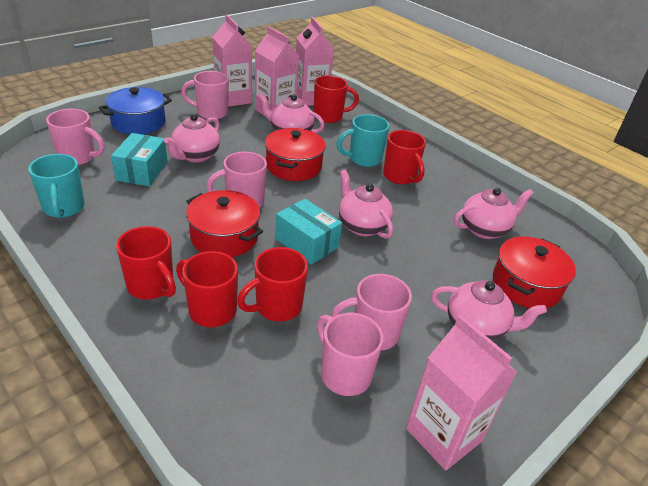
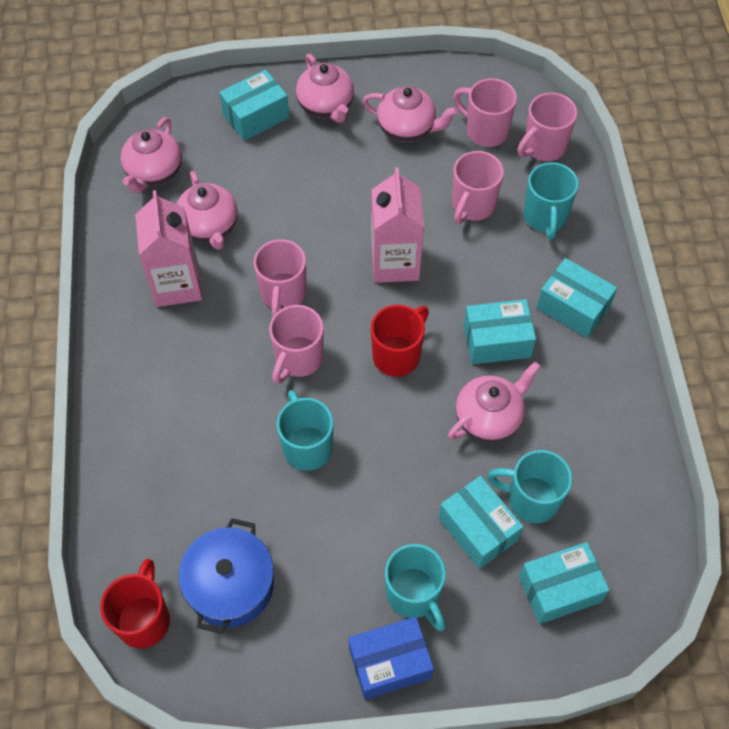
blue box: none = 0 -> [348,617,434,700] = 1
pink carton: [213,15,252,107] [255,27,299,117] [296,17,334,106] [406,315,517,470] = 4 -> [135,190,202,307] [371,167,424,283] = 2
red mug: [116,226,176,300] [176,251,238,327] [237,247,308,321] [314,75,359,123] [383,130,426,184] = 5 -> [100,559,170,648] [371,305,429,377] = 2
red pot: [186,190,263,257] [265,128,326,181] [493,236,576,308] = 3 -> none = 0
turquoise box: [111,133,167,186] [275,199,342,265] = 2 -> [219,69,289,141] [438,476,523,569] [463,299,536,365] [519,542,610,624] [537,258,617,338] = 5
turquoise mug: [28,154,85,218] [336,114,390,167] = 2 -> [277,390,333,471] [385,544,446,631] [487,450,573,523] [524,162,579,240] = 4

